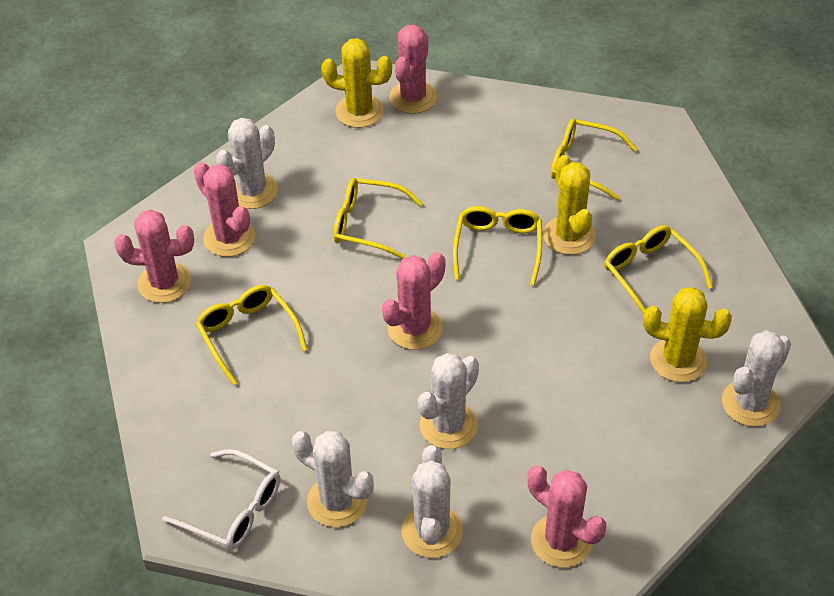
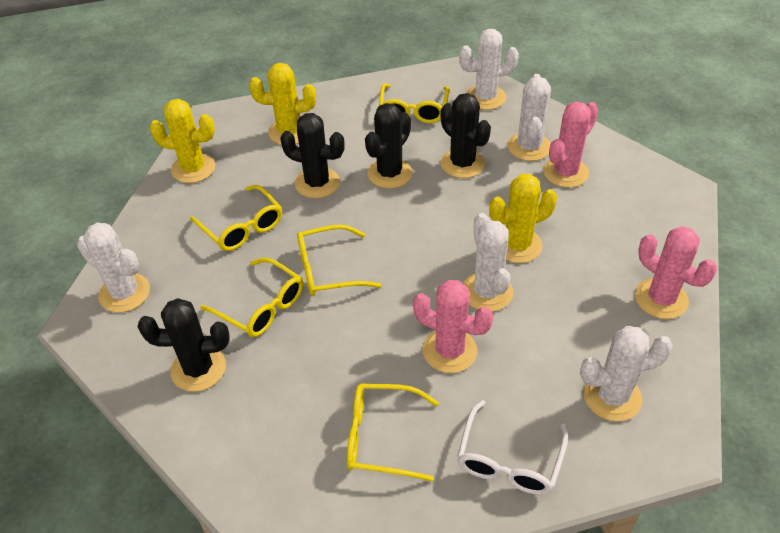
black cactus: none = 0 -> [138,298,230,392] [280,113,345,198] [365,103,412,189] [440,93,491,178] = 4
pink cactus: [114,209,194,303] [194,162,255,257] [382,252,445,350] [389,24,437,114] [528,465,606,568] = 5 -> [413,280,493,373] [543,101,599,188] [635,226,717,319] = 3

